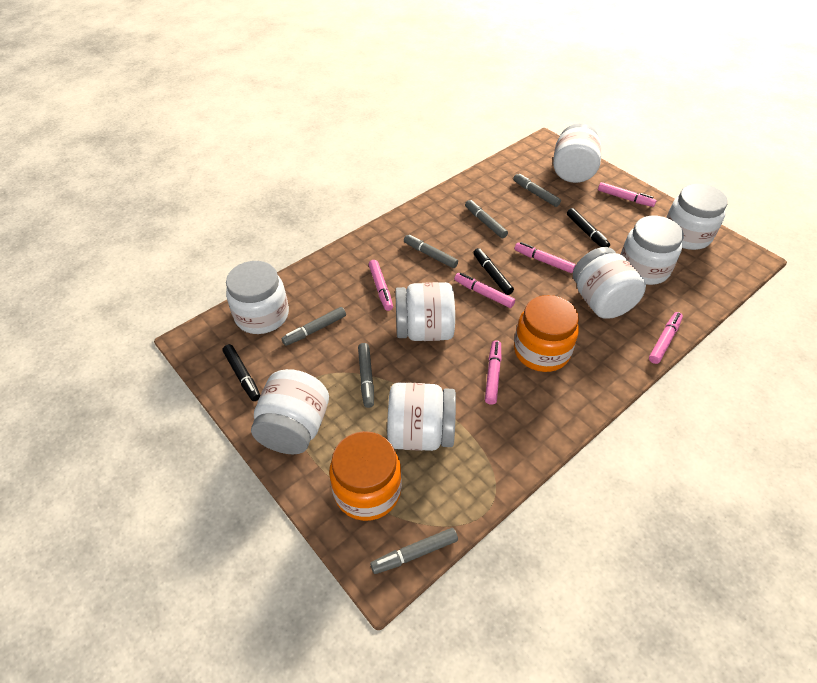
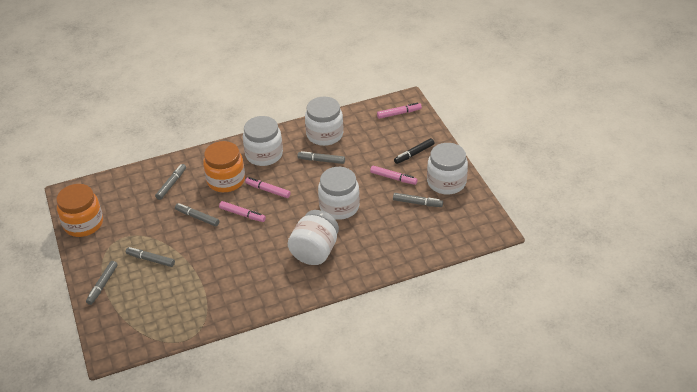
black marker: [223,344,260,401] [473,248,514,295] [567,208,610,247] = 3 -> [394,138,434,164] = 1
pink marker: [369,260,393,311] [454,273,515,308] [485,340,501,404] [514,242,576,273] [598,182,657,207] [649,312,683,364] = 6 -> [219,201,266,222] [245,177,291,198] [370,166,418,185] [377,103,422,119] = 4
white jar: [226,261,289,334] [251,369,329,454] [387,382,456,451] [395,282,455,341] [553,123,601,183] [573,247,646,319] [621,216,684,285] [666,183,728,250] = 8 -> [243,116,283,166] [288,210,339,265] [305,96,343,146] [318,167,360,220] [427,143,468,195] = 5

